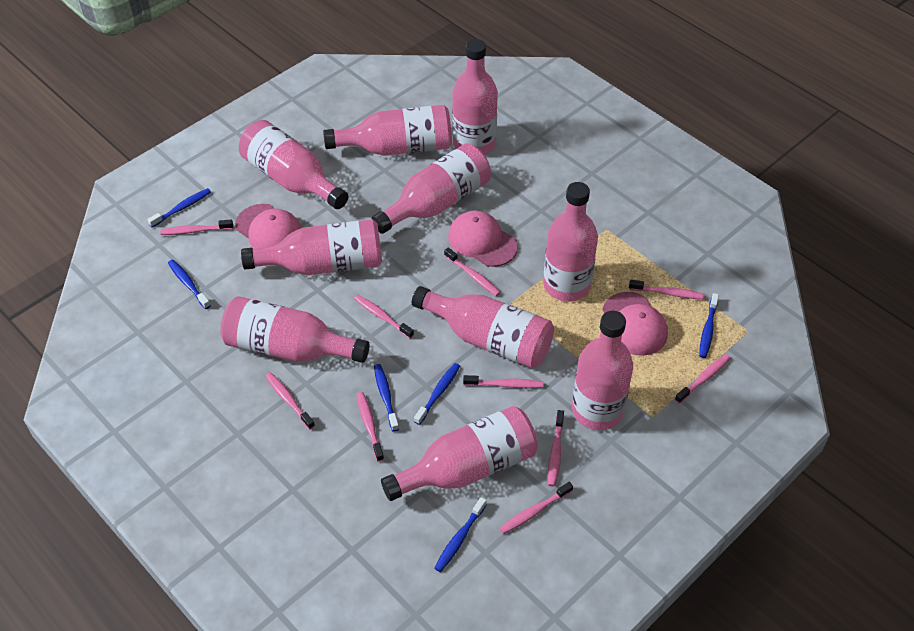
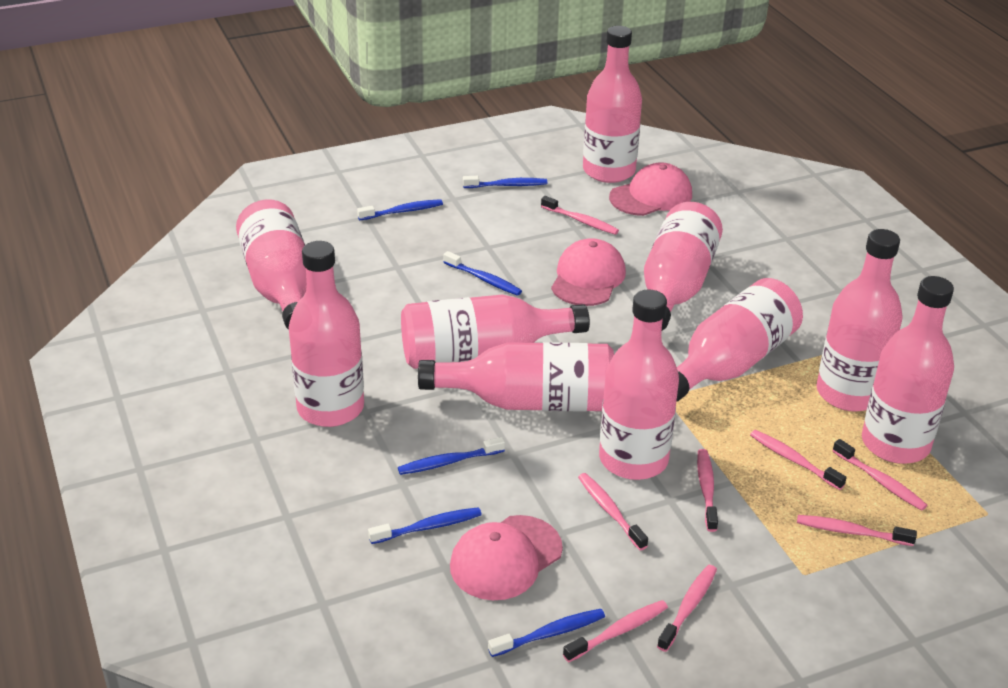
pink toothbrush: [160,219,233,235] [265,372,315,430] [354,295,414,339] [356,392,384,462] [444,247,501,296] [463,375,543,388] [499,482,573,534] [548,410,564,487] [629,280,705,299] [675,354,731,404] = 10 -> [541,196,619,235] [563,600,668,662] [578,473,648,550] [657,564,717,652] [697,449,718,532] [750,430,847,490] [797,515,917,546] [833,439,927,511] = 8

